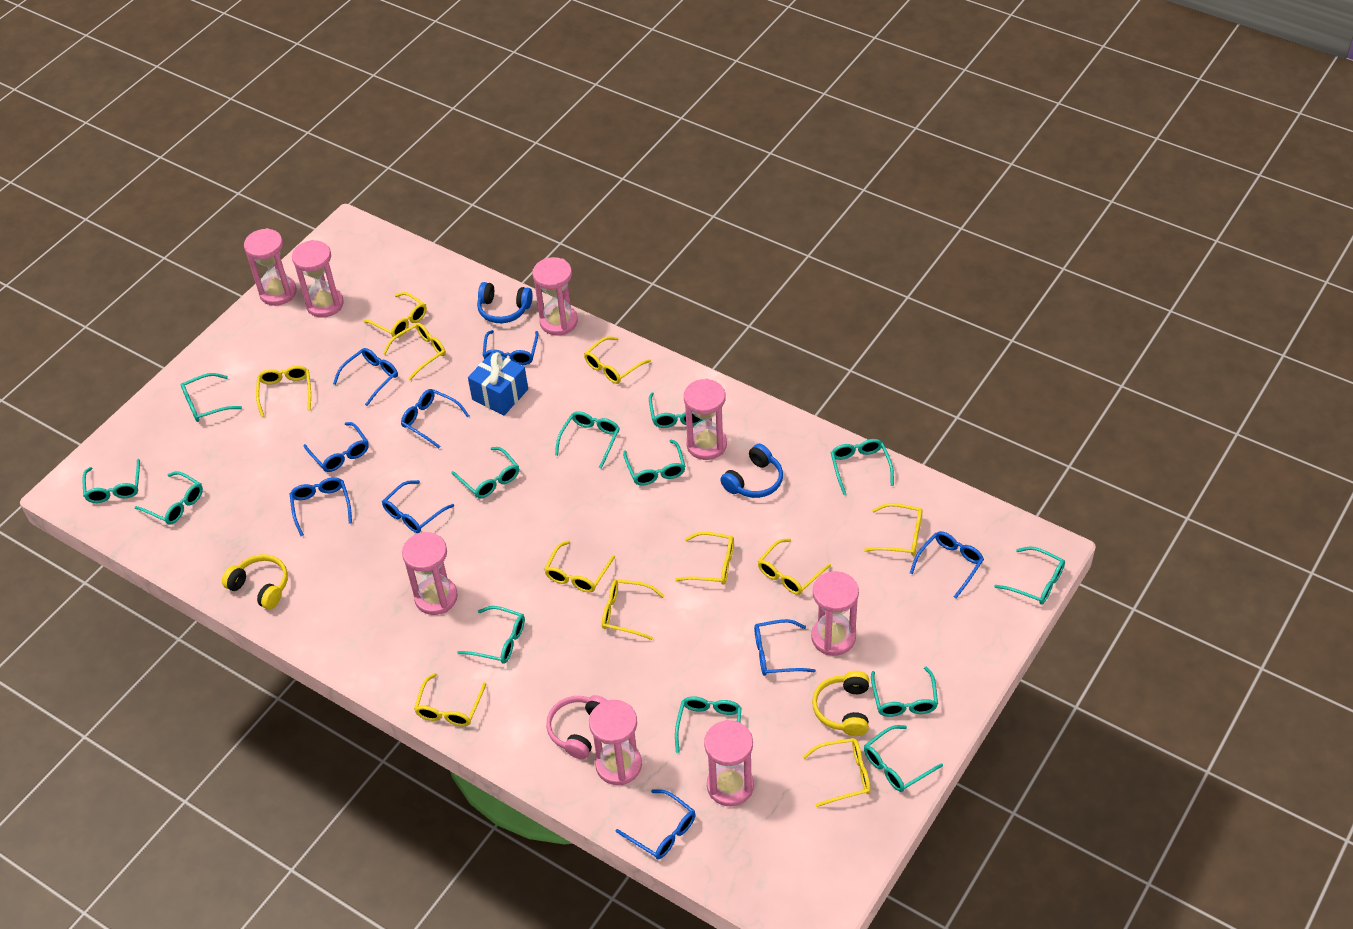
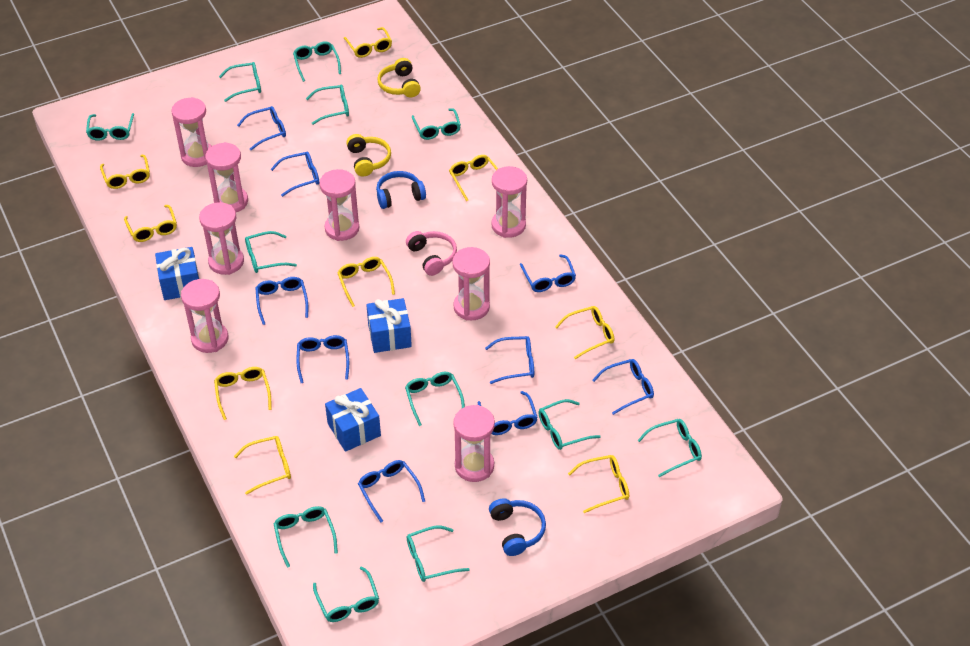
blue gift: [468,352,528,415] = 1 -> [155,247,200,300] [325,388,381,452] [366,298,412,353] = 3
turquoise glasses: [82,459,140,503] [135,471,203,525] [181,373,242,422] [451,447,519,498] [457,606,525,664] [555,411,620,469] [623,439,685,485] [649,392,702,428] [675,696,742,753] [831,439,894,495] [864,725,943,792] [871,667,938,717] [994,547,1065,605] = 13 -> [86,113,134,141] [219,62,261,102] [245,231,297,273] [274,506,338,568] [293,41,341,82] [306,85,349,125] [313,566,379,622] [405,372,465,426] [407,526,470,582] [412,108,461,140] [538,399,601,450] [638,419,702,477] = 12
yellow glasses: [256,365,311,417] [364,292,427,338] [383,323,446,380] [414,673,486,726] [544,541,615,593] [584,336,651,384] [602,579,665,640] [675,532,734,585] [758,538,831,595] [802,738,871,807] [864,503,922,556] = 11 -> [100,155,150,189] [124,205,177,242] [214,367,272,420] [234,436,291,495] [337,257,395,307] [344,27,392,58] [449,155,498,201] [555,306,614,359] [568,455,629,513] = 9

